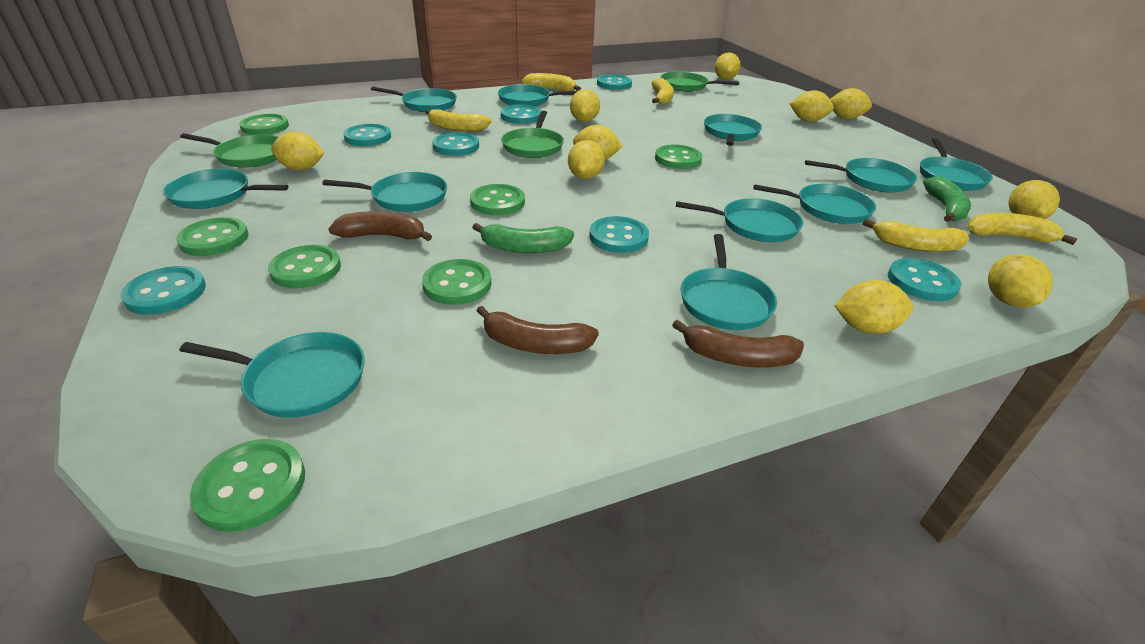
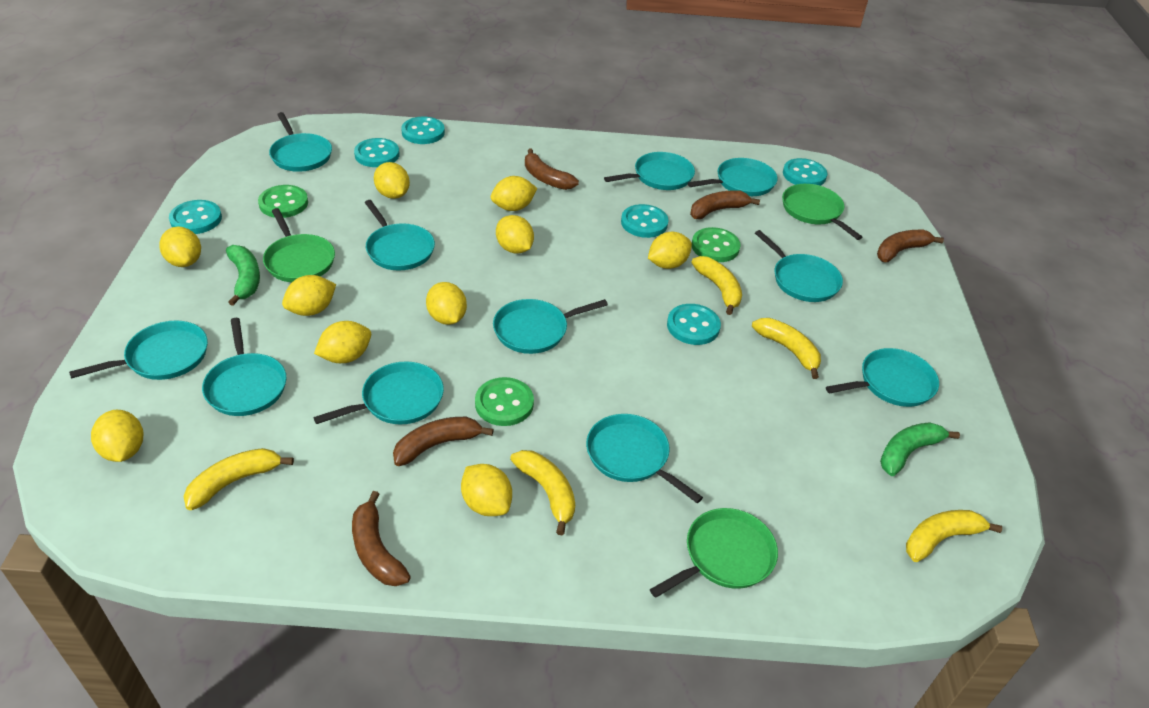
brown banana: [329,211,432,241] [477,306,599,354] [672,320,804,368] = 3 -> [352,491,411,586] [393,417,494,466] [525,149,579,190] [690,190,760,219] [877,230,944,262] = 5
green button: [176,217,249,256] [190,439,305,532] [239,114,289,135] [268,245,341,288] [422,259,491,305] [470,184,525,215] [655,145,702,169] = 7 -> [258,185,308,218] [475,377,534,426] [692,227,741,262] = 3
turquoise button: [121,266,206,315] [343,124,391,146] [432,132,479,156] [501,104,541,124] [589,216,649,253] [597,74,632,90] [888,258,961,301] = 7 -> [169,200,222,234] [354,138,400,167] [401,117,445,144] [621,204,669,238] [667,304,721,345] [783,158,827,186] = 6

